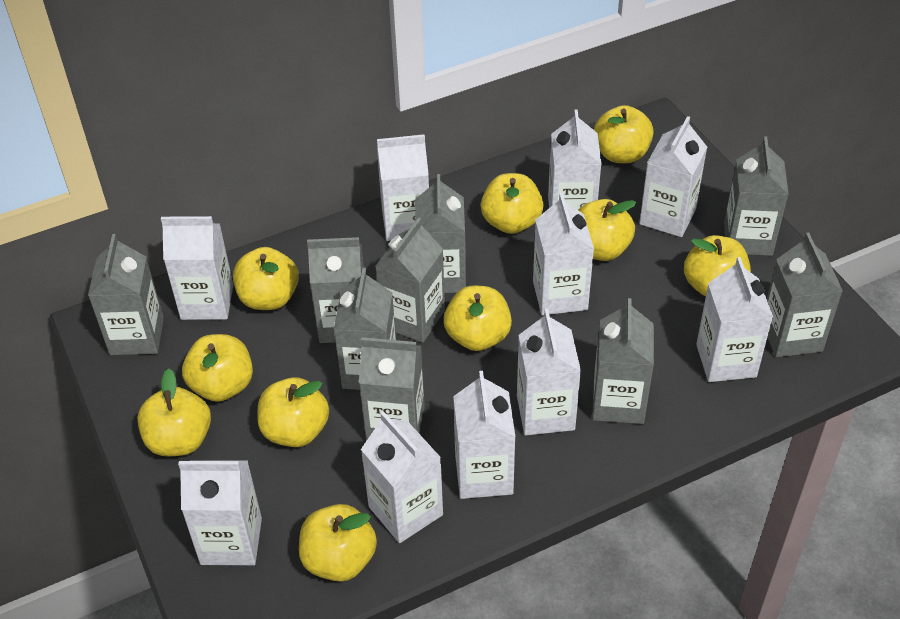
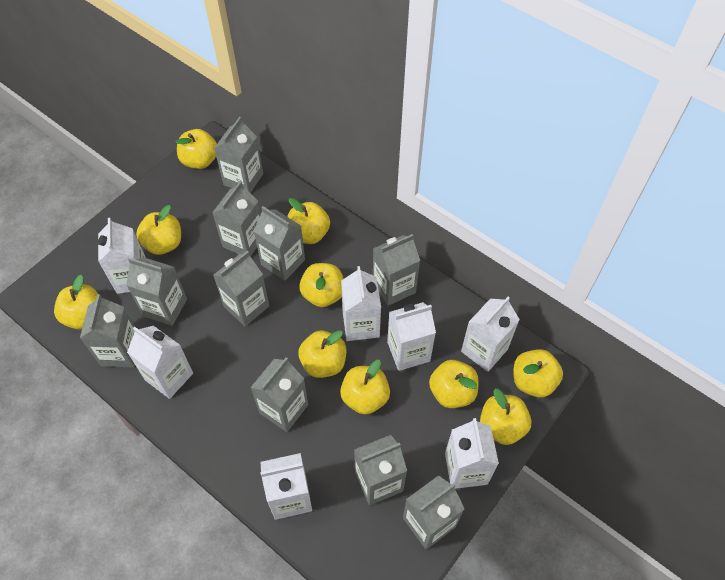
grey carton: [88,234,164,355] [307,237,364,343] [334,268,396,390] [359,337,425,441] [375,217,445,343] [415,174,466,293] [592,298,654,424] [724,136,789,256] [767,232,843,357] = 9 -> [80,294,135,368] [126,257,187,326] [212,181,261,257] [213,251,269,326] [214,117,263,193] [250,357,308,432] [254,206,305,281] [354,435,407,506] [373,234,420,306] [403,475,464,550] = 10
white carton: [161,216,233,320] [178,460,262,565] [361,411,443,543] [377,134,429,241] [453,371,515,499] [517,309,581,435] [533,193,594,315] [548,109,601,210] [639,116,707,237] [696,257,773,382] = 10 -> [98,218,146,294] [127,326,193,399] [260,453,312,520] [341,266,381,341] [387,302,436,371] [445,418,499,489] [461,297,520,372] = 7

